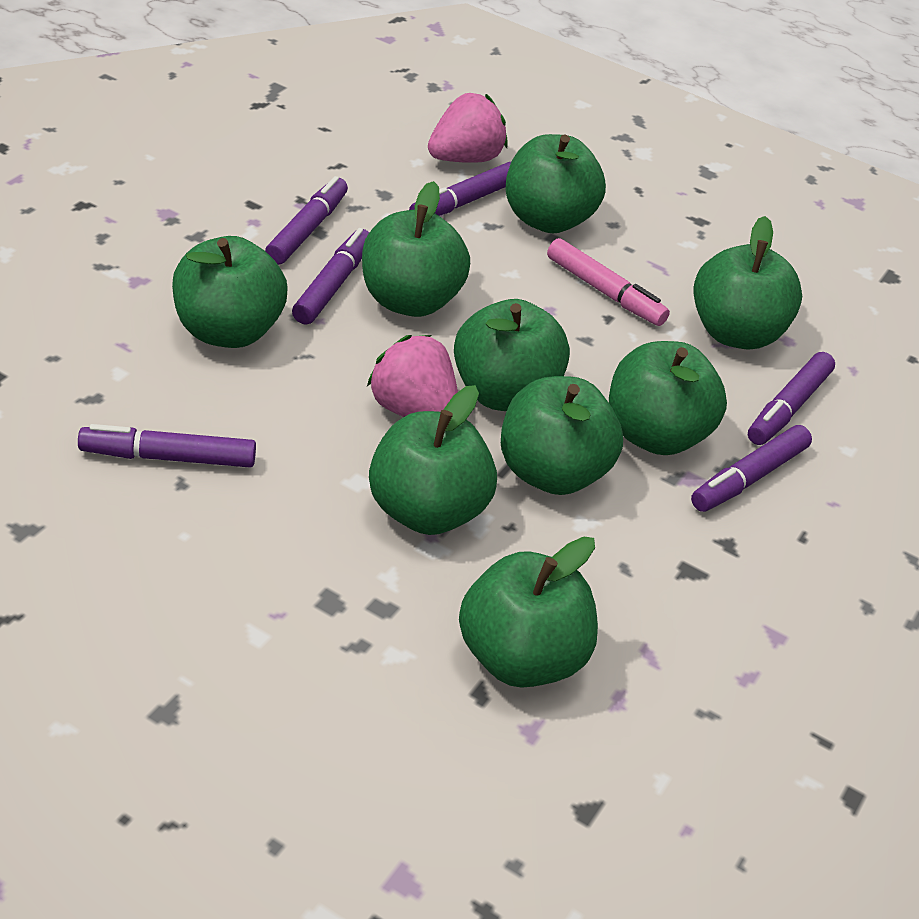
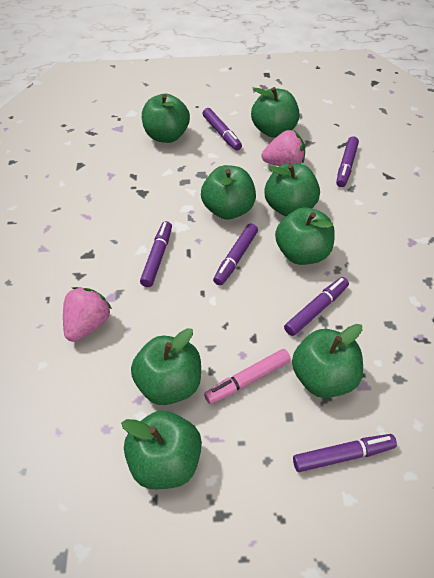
green apple: [172,236,288,348] [362,181,470,317] [369,385,497,535] [454,299,570,411] [459,537,598,688] [501,376,623,495] [506,134,606,233] [609,341,727,455] [694,216,802,350] = 9 -> [121,411,202,489] [131,328,201,405] [142,94,190,143] [201,165,256,220] [251,87,299,137] [264,163,320,216] [275,207,335,265] [292,324,363,398] = 8

